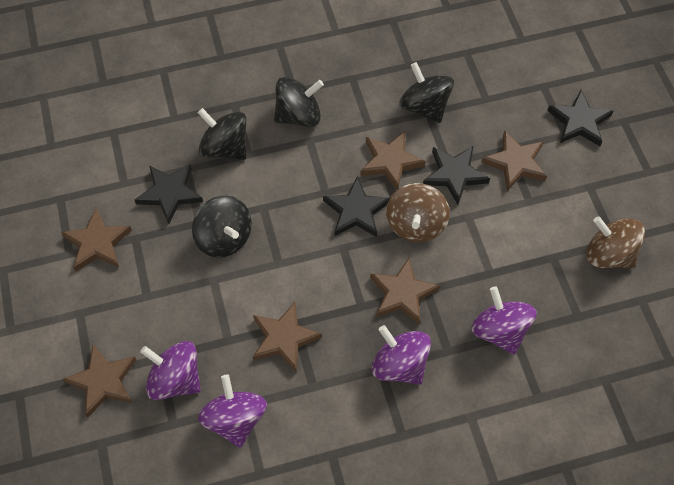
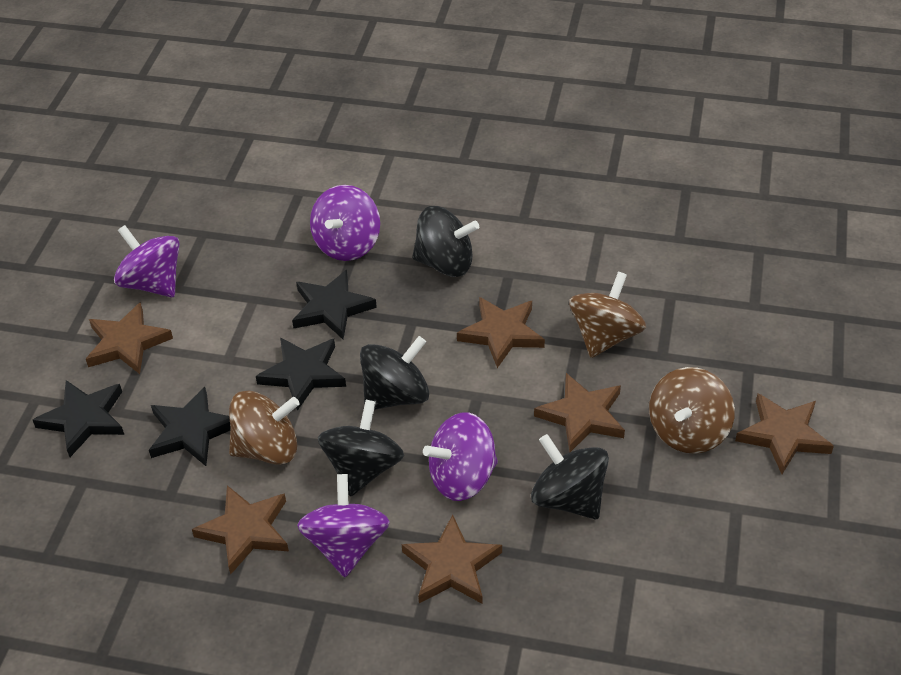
brown spinning top: [386,183,450,242] [586,216,645,268] = 2 -> [229,391,300,465] [569,272,646,358] [649,367,735,454] = 3

